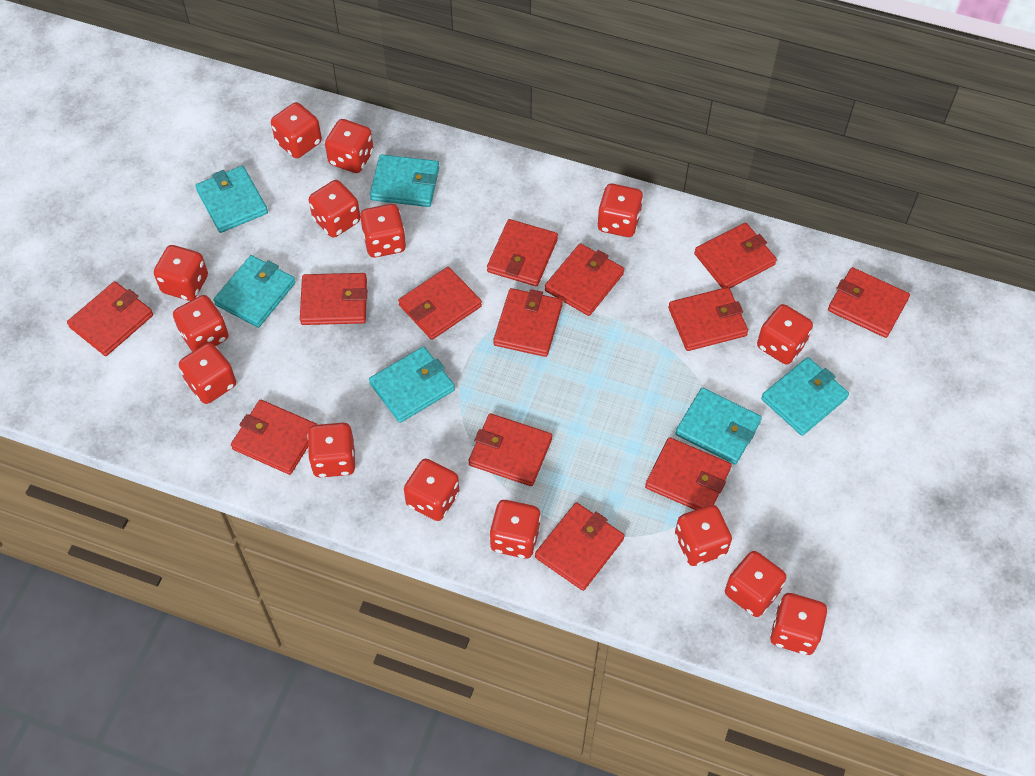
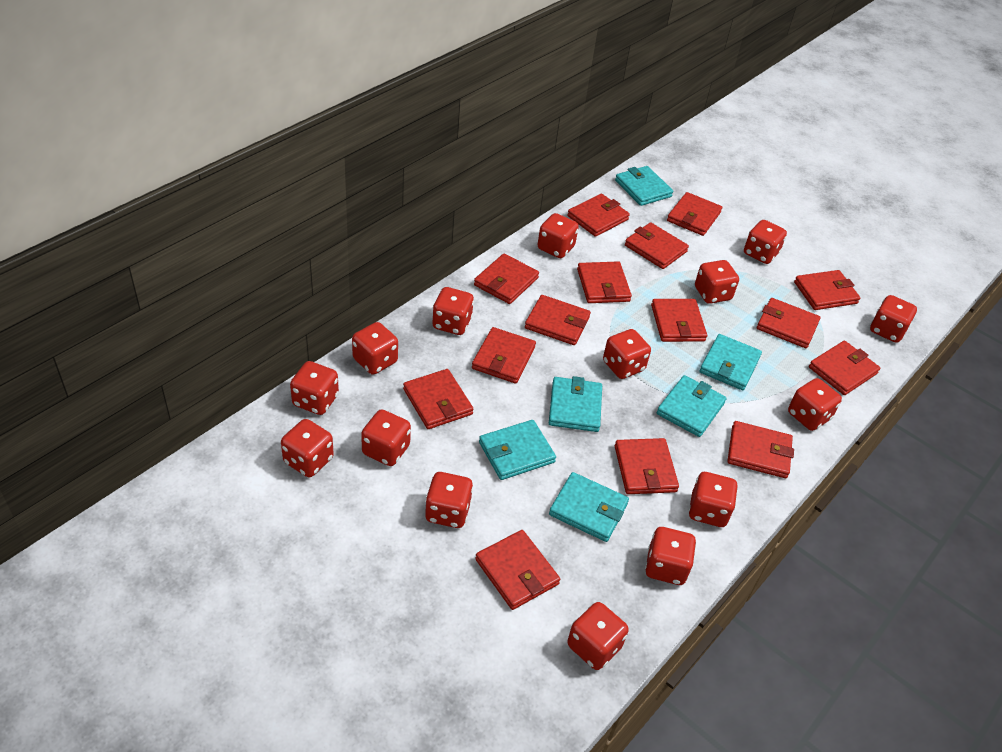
red wallet: [67,281,153,356] [231,400,318,475] [300,273,367,325] [398,267,482,340] [469,413,552,486] [487,219,558,286] [493,288,563,357] [535,502,624,591] [545,243,624,316] [645,437,731,510] [668,287,748,351] [694,223,777,288] [828,267,910,338] = 13 -> [403,369,473,429] [472,327,536,383] [474,254,539,304] [475,530,560,610] [525,295,591,345] [567,194,630,237] [577,261,632,303] [615,438,679,494] [625,222,689,269] [651,299,707,342] [667,192,722,236] [727,421,794,478] [757,298,820,348] [794,270,860,310] [809,341,880,395] = 15

